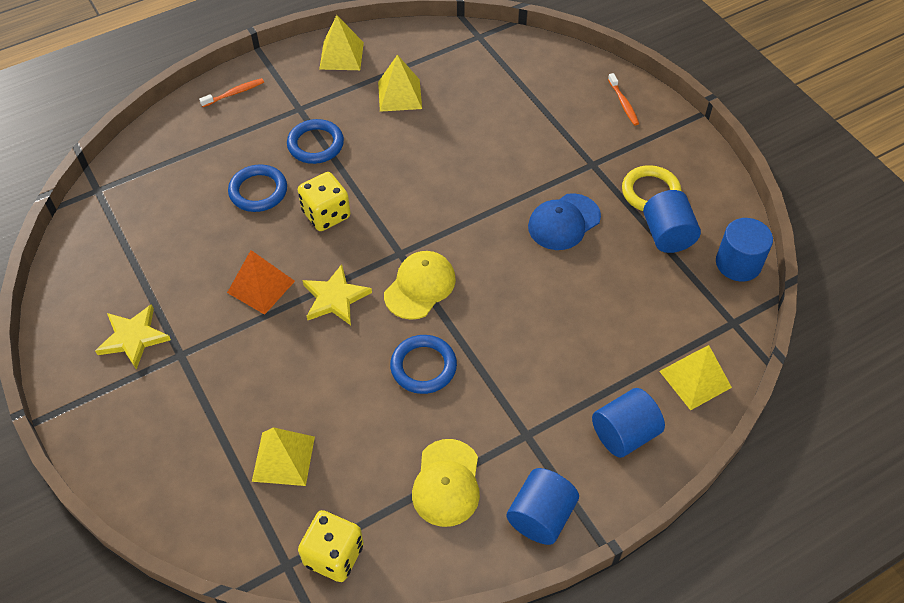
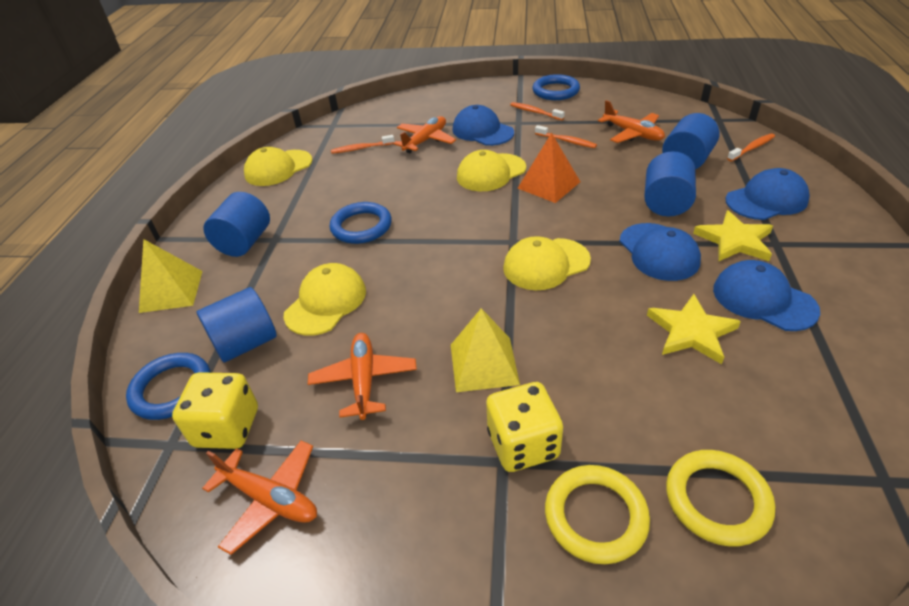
blue cap: [528,193,601,250] = 1 -> [453,105,514,146] [619,223,701,281] [713,260,820,331] [726,168,810,220] = 4
orange plane: none = 0 -> [202,440,317,555] [308,333,417,420] [394,116,456,153] [598,100,665,143] = 4
orange toothbrush: [199,78,264,107] [608,73,639,126] = 2 -> [331,135,395,154] [510,102,565,120] [535,125,597,148] [727,133,775,161] = 4
yellow cap: [384,251,456,320] [412,439,480,527] = 2 -> [244,147,312,186] [284,263,366,336] [457,150,526,191] [503,236,591,290] = 4
yellow pyramid: [252,427,315,486] [319,15,364,70] [378,55,422,112] [659,345,732,410] = 4 -> [139,239,203,313] [451,308,520,392] = 2
yellow ring: [622,165,681,211] = 1 -> [545,465,650,564] [666,450,775,546] = 2

